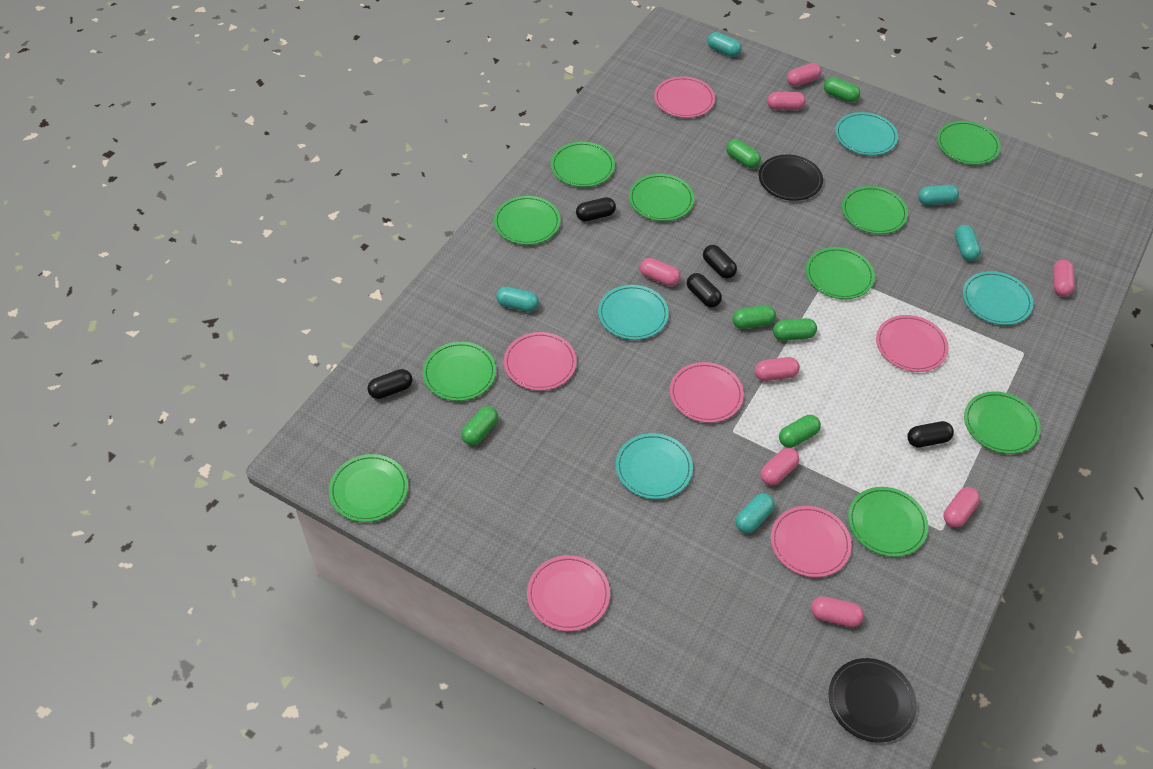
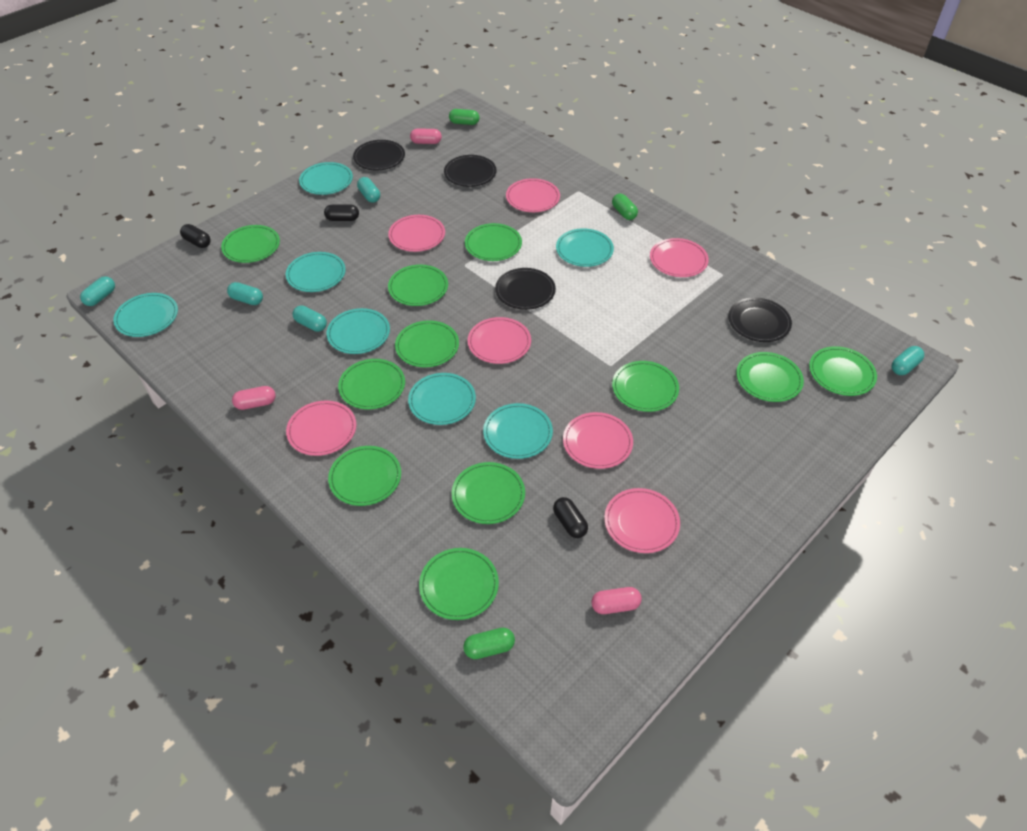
black capsule: [367,369,412,399] [576,197,616,221] [687,273,722,308] [703,245,737,279] [907,421,954,448] = 5 -> [180,224,211,248] [324,204,359,221] [553,497,588,538] = 3
black plate: [759,154,823,201] [829,658,917,743] = 2 -> [353,140,405,171] [444,155,497,187] [495,268,556,310] [728,298,792,342] = 4
green capsule: [461,406,498,445] [726,139,761,168] [732,305,776,329] [773,318,817,341] [779,415,821,448] [824,77,860,102] = 6 -> [449,109,479,125] [463,628,515,659] [612,194,638,220] = 3
green plate: [329,454,408,522] [423,342,496,401] [494,196,561,245] [551,142,615,187] [629,174,694,221] [806,247,875,299] [842,186,908,234] [848,487,928,557] [937,121,1001,165] [964,391,1041,454] = 10 -> [221,225,280,263] [328,446,401,506] [338,359,405,410] [388,265,448,306] [395,320,459,367] [419,548,499,620] [452,462,525,524] [465,223,522,261] [612,361,679,412] [736,352,804,402] [809,346,877,396] = 11
pink capsule: [640,258,681,286] [754,357,800,381] [760,448,799,485] [767,92,806,110] [787,63,821,86] [811,596,864,627] [943,487,980,527] [1053,260,1075,296] = 8 -> [232,386,276,410] [410,128,442,144] [591,587,642,614] = 3
pink plate: [504,332,577,391] [527,555,610,631] [654,76,715,118] [670,362,744,423] [771,506,852,577] [876,315,949,372] = 6 -> [286,401,356,456] [388,215,445,252] [468,317,531,364] [506,178,560,212] [563,412,633,469] [604,488,680,553] [650,238,709,277] = 7
turquoise plate: [598,285,669,340] [616,433,693,499] [835,112,898,155] [963,271,1033,325] = 4 -> [113,293,178,337] [286,252,346,292] [299,162,353,195] [326,308,390,354] [408,373,476,425] [483,403,553,459] [556,228,614,267] = 7

